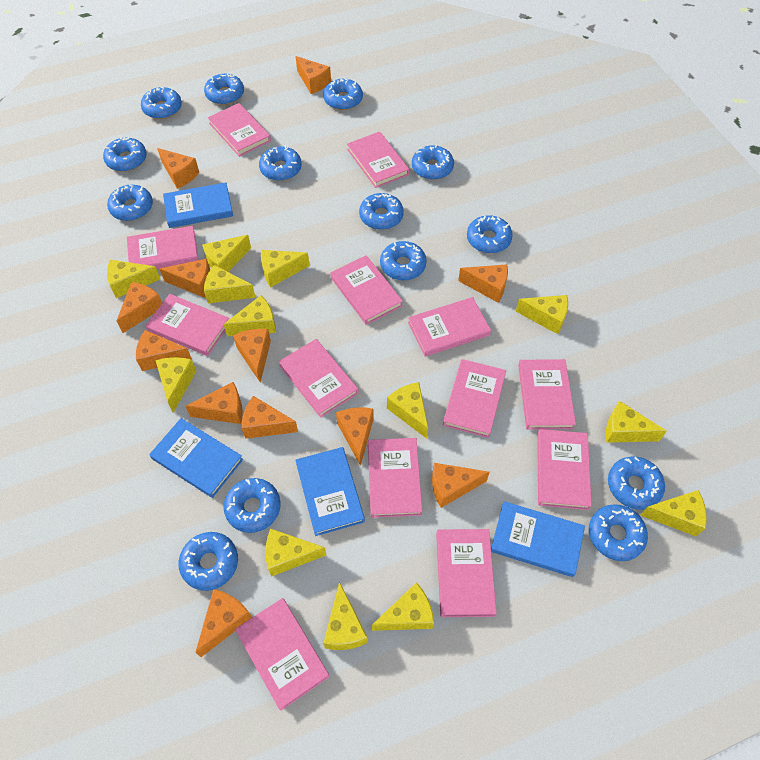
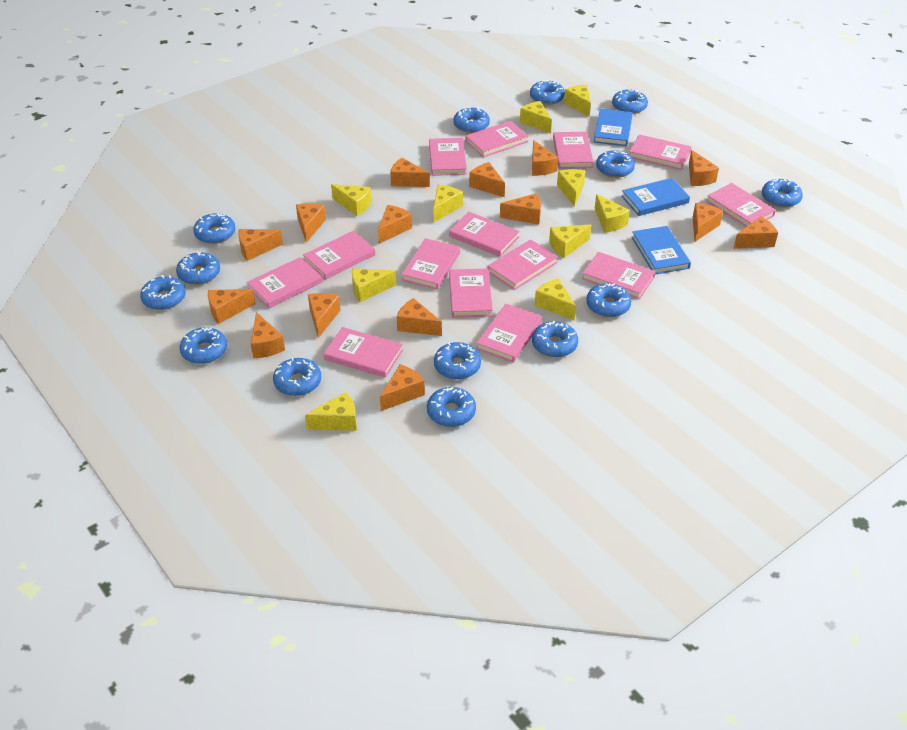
blue book: [149,418,243,498] [163,183,233,228] [295,447,365,536] [491,501,585,577] = 4 -> [594,109,633,146] [621,178,690,216] [631,226,691,274] = 3
orange cheese: [117,282,162,333] [136,330,192,371] [157,148,199,189] [160,259,210,298] [185,382,243,424] [196,589,252,657] [233,329,271,382] [242,396,298,439] [296,56,331,94] [336,407,374,466] [432,463,489,508] [458,265,508,303] = 12 -> [208,289,255,324] [238,229,283,261] [251,312,285,358] [296,203,326,243] [308,293,341,338] [378,205,412,244] [380,364,425,411] [390,158,430,187] [397,298,442,336] [469,162,505,197] [500,193,541,225] [532,140,558,176] [689,150,719,186] [693,203,723,242] [733,217,778,249] = 15
pink book: [127,226,199,269] [145,294,229,356] [208,103,271,157] [235,598,329,711] [279,339,359,418] [330,255,403,325] [347,132,409,188] [368,438,422,518] [408,297,491,357] [436,529,497,617] [443,359,506,438] [518,359,576,430] [537,429,592,510] = 13 -> [247,257,322,308] [303,231,375,280] [323,327,403,378] [401,238,460,290] [429,138,467,176] [449,212,520,257] [449,268,493,318] [465,121,529,157] [476,304,542,363] [487,239,558,290] [553,132,593,169] [582,252,656,299] [629,134,691,170] [706,183,776,227] = 14
yellow cheese: [107,260,160,298] [155,357,196,413] [202,235,251,272] [204,265,256,304] [224,295,276,336] [261,250,310,288] [265,528,326,577] [323,581,368,650] [372,582,434,631] [387,382,428,439] [516,295,568,334] [606,401,667,443] [640,490,707,536] = 13 -> [305,392,357,431] [331,184,371,216] [352,268,396,302] [433,185,463,222] [520,101,552,134] [535,278,576,321] [549,224,591,258] [557,169,586,207] [564,85,591,117] [595,194,630,233] = 10

